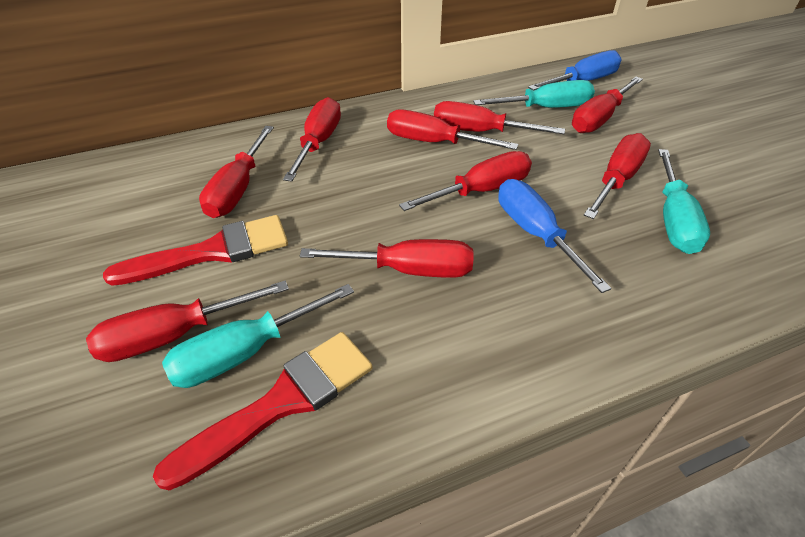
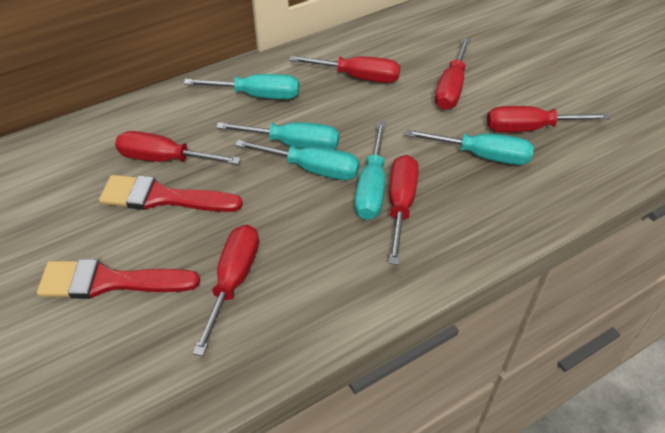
blue screwdriver: [498,179,612,293] [528,50,622,90] = 2 -> none = 0
red screwdriver: [86,281,289,362] [199,126,274,218] [283,97,341,182] [300,239,474,278] [387,109,518,150] [399,151,532,211] [434,101,565,134] [572,77,643,133] [584,133,651,219] = 9 -> [115,131,241,164] [193,225,259,356] [289,56,400,83] [389,155,419,265] [435,37,471,110] [487,106,610,132] = 6
turquoise screwdriver: [162,284,354,388] [473,80,595,108] [658,149,710,254] = 3 -> [184,74,299,99] [216,122,339,149] [235,140,360,180] [354,122,386,220] [405,129,534,165] = 5

